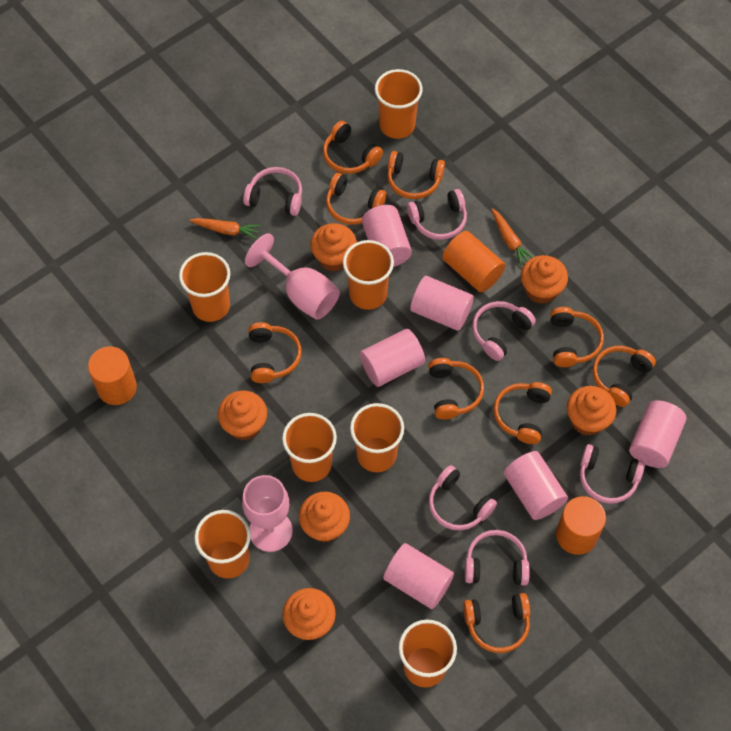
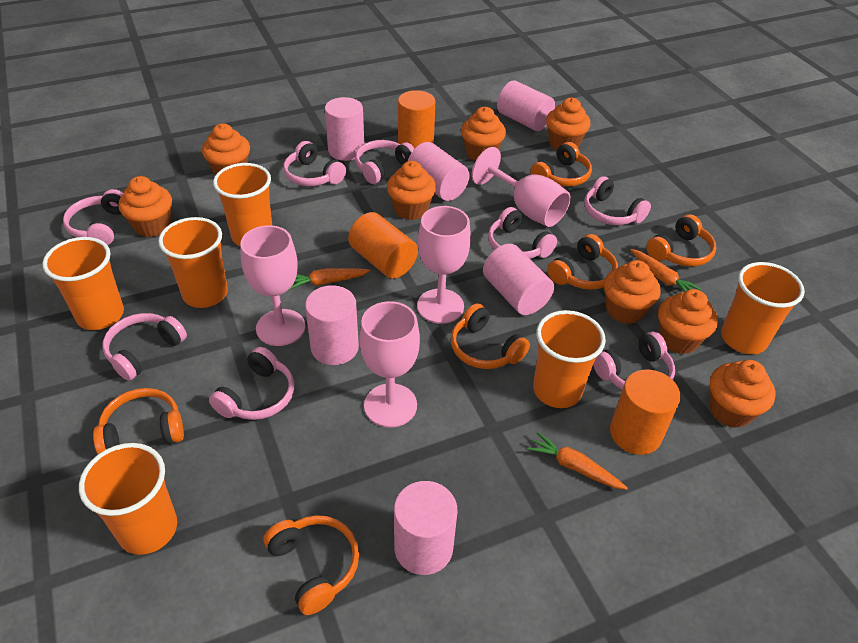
orange carrot: [189,218,260,239] [491,208,533,267] = 2 -> [289,268,371,290] [527,432,628,490] [630,249,702,292] = 3
orange cup: [179,252,230,322] [194,510,251,579] [282,413,337,482] [343,240,394,310] [350,403,404,472] [375,69,423,139] [399,620,457,687] = 7 -> [42,237,124,330] [79,443,177,555] [158,217,228,308] [213,163,272,246] [533,310,606,408] [721,262,805,354] = 6
orange cupcake: [218,390,267,440] [282,588,336,640] [299,492,350,542] [310,223,357,271] [521,255,568,304] [567,386,616,435] = 6 -> [119,176,172,237] [202,123,250,175] [387,161,436,220] [461,107,506,161] [546,98,590,150] [604,260,661,324] [658,289,718,354] [709,360,775,428] = 8
orange headphones: [248,322,302,383] [323,121,383,174] [326,173,386,225] [387,151,445,199] [428,358,484,420] [463,593,530,653] [494,382,552,444] [550,307,604,367] [592,346,656,407] = 9 -> [93,388,184,454] [264,515,359,615] [451,303,530,369] [530,142,592,187] [547,234,618,290] [646,214,716,267] = 6
pink goblet: [242,475,293,552] [245,233,340,320] = 2 -> [240,225,305,346] [359,301,420,428] [417,206,471,324] [472,147,571,227] = 4
pink headphones: [243,167,302,216] [407,189,467,240] [429,465,497,531] [465,530,530,586] [472,301,536,361] [580,444,645,504] = 6 -> [63,189,124,245] [103,313,187,381] [209,347,294,420] [283,141,346,186] [355,140,414,184] [488,207,557,259] [584,176,651,225] [593,332,675,389] = 8

